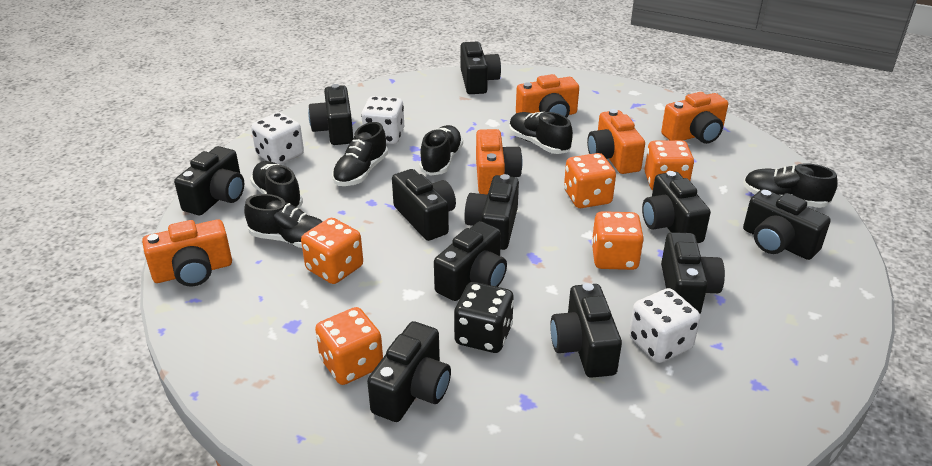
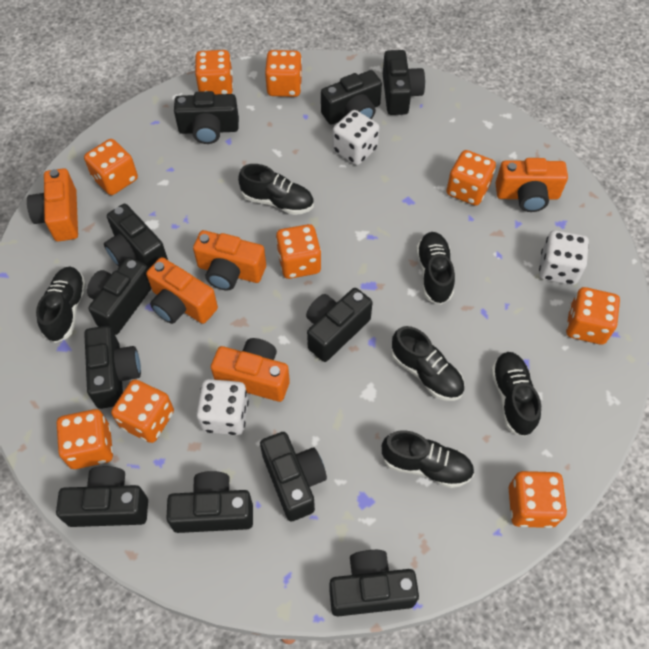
black dice: [454,282,514,353] = 1 -> none = 0
orange dice: [301,218,363,284] [315,307,383,385] [564,153,616,208] [592,211,644,270] [644,140,694,190] = 5 -> [57,409,113,469] [84,139,138,195] [111,379,174,443] [195,50,233,94] [265,50,302,97] [276,224,321,279] [446,150,496,206] [509,471,567,528] [566,287,620,345] = 9

